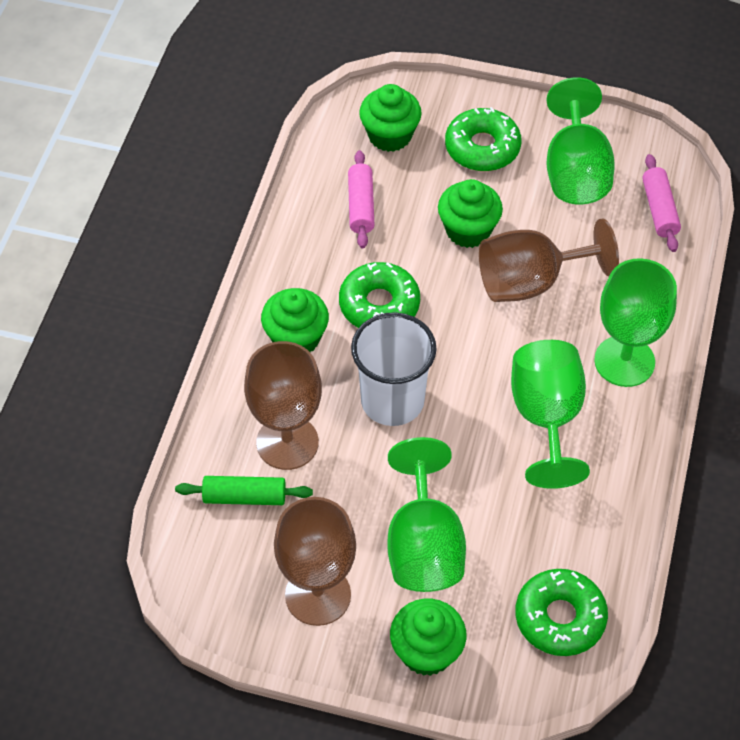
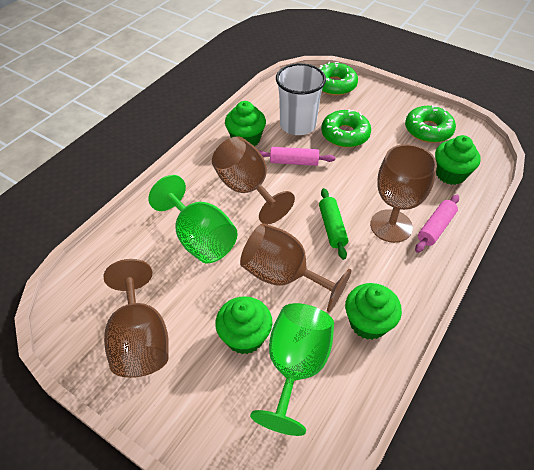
brown goblet: [244,341,322,470] [274,497,356,626] [479,218,619,302] = 3 -> [104,259,169,378] [212,137,295,224] [240,223,352,312] [370,144,437,243] = 4
green goblet: [387,437,466,592] [511,340,590,489] [547,77,615,204] [594,258,677,387] = 4 -> [149,175,238,263] [250,303,334,436] = 2

